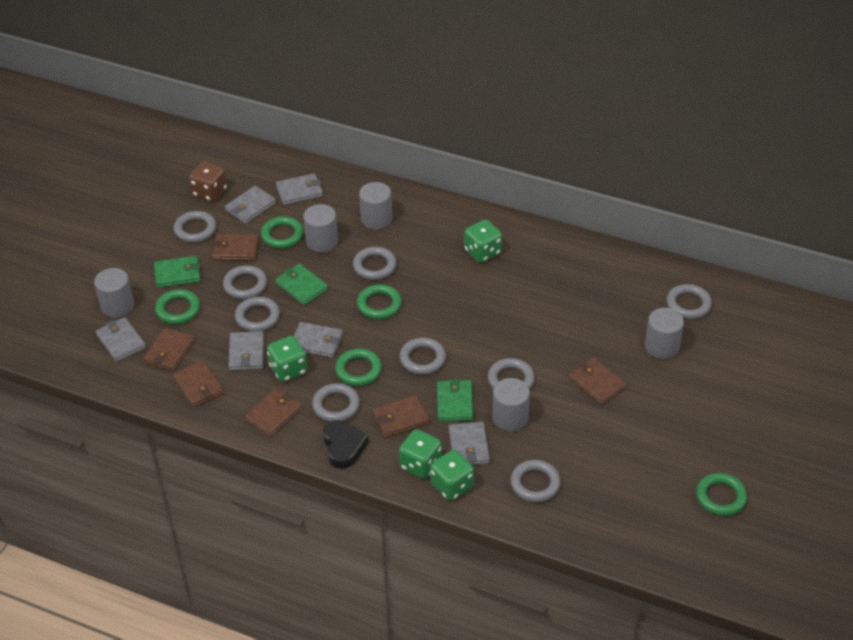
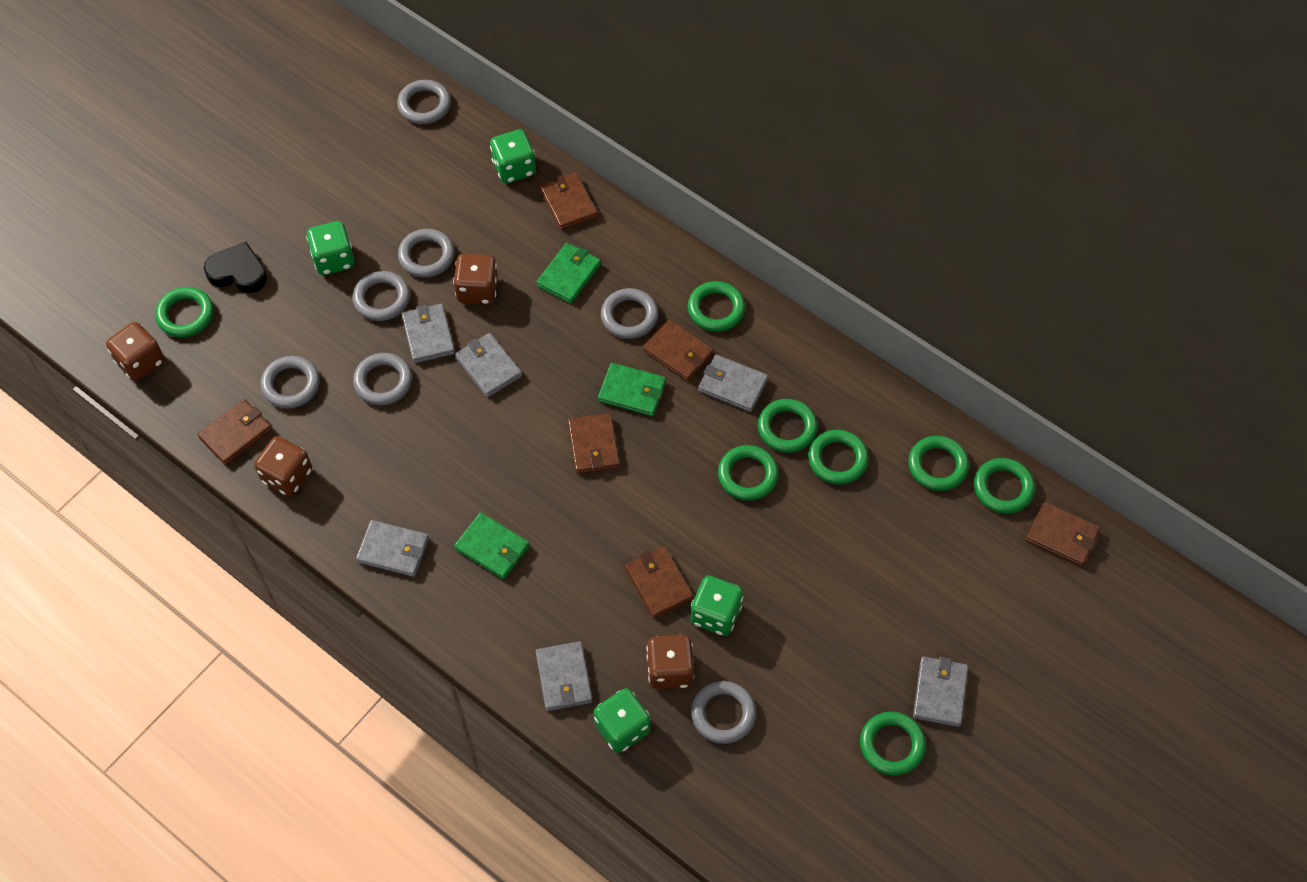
brown dice: [189,162,227,202] = 1 -> [106,322,164,381] [254,436,312,496] [453,254,498,304] [647,635,694,689] = 4
green ring: [155,289,200,324] [261,216,304,248] [335,349,382,386] [357,284,402,319] [696,473,747,516] = 5 -> [155,287,213,337] [688,281,745,332] [718,445,779,501] [758,399,817,453] [808,430,869,484] [860,712,926,775] [908,436,969,491] [974,458,1035,514] = 8
grey cylinder: [94,268,134,318] [303,204,338,252] [359,182,392,229] [492,378,530,431] [645,308,684,359] = 5 -> none = 0
grey ring: [174,211,216,243] [223,265,267,299] [235,297,280,332] [312,383,360,422] [353,247,397,280] [400,338,446,375] [488,358,535,390] [510,460,561,502] [667,284,712,319] = 9 -> [260,356,320,409] [353,271,410,321] [353,353,412,405] [397,80,451,124] [398,229,454,278] [601,288,658,339] [691,681,756,744] = 7

